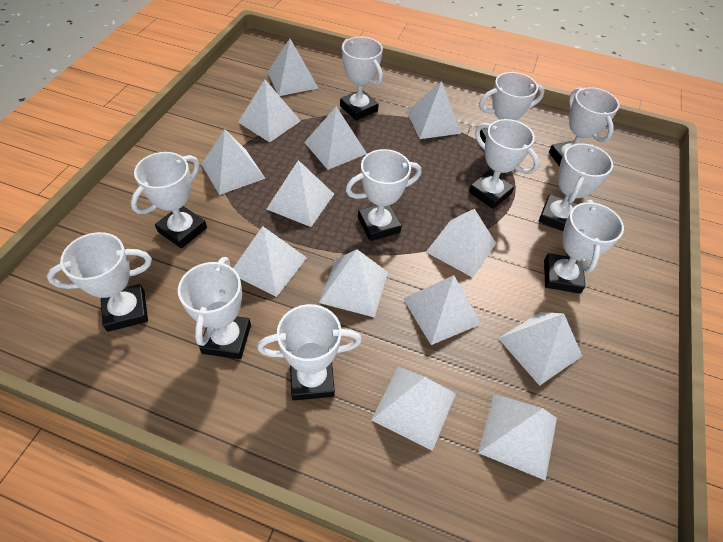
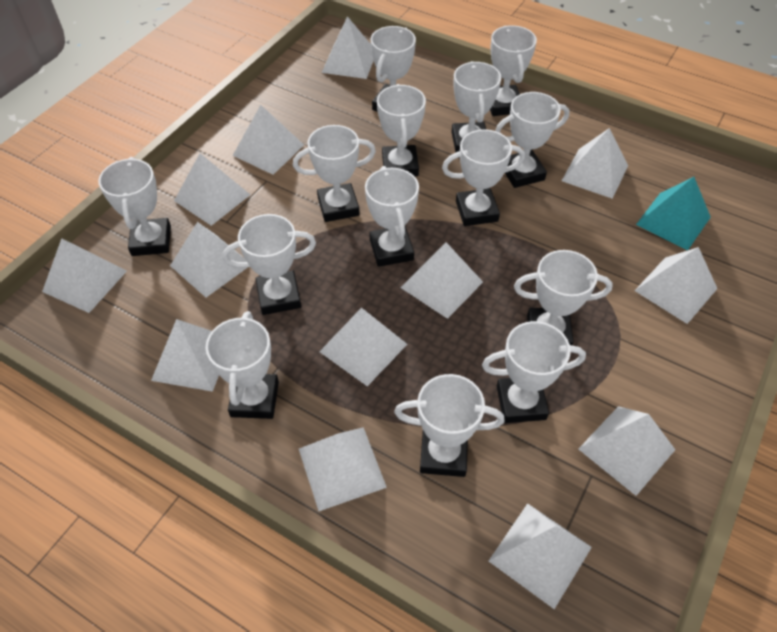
turquoise pyramid: none = 0 -> [636,177,711,250] = 1
white trophy: [47,232,152,332] [131,152,207,248] [178,257,251,359] [257,304,362,400] [340,37,383,121] [345,149,421,241] [469,119,539,209] [479,72,544,143] [538,143,613,231] [544,200,624,294] [549,87,619,167] = 11 -> [98,157,171,256] [205,311,279,419] [223,214,316,315] [293,125,376,222] [365,166,419,267] [371,26,416,112] [377,84,426,177] [394,374,505,477] [442,129,525,226] [452,61,501,152] [482,321,586,423] [490,25,537,116] [495,92,570,188] [514,250,613,345] = 14

